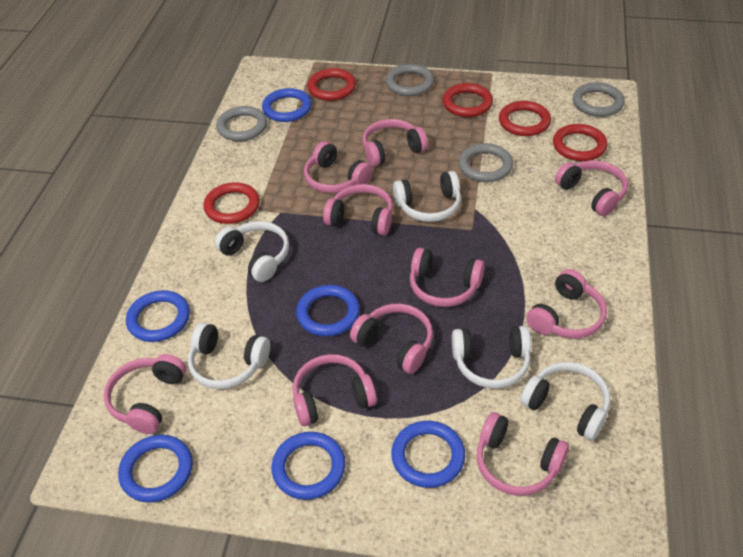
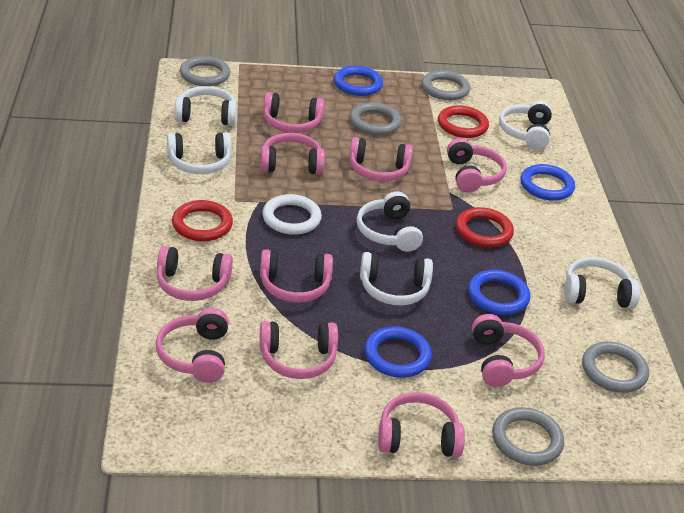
blue ring: [118,435,193,503] [126,290,190,342] [262,88,312,122] [272,432,346,500] [296,285,360,337] [391,421,465,488] = 6 -> [334,66,383,96] [364,327,432,378] [468,270,530,315] [521,164,575,201] = 4
grey ring: [216,106,267,141] [386,64,434,96] [458,143,513,182] [573,82,625,117] = 4 -> [180,56,230,86] [350,103,401,135] [421,70,470,100] [492,407,564,466] [582,342,649,393] = 5
red ring: [204,182,260,224] [308,68,356,101] [443,83,493,117] [499,101,551,136] [553,124,608,161] = 5 -> [172,200,233,241] [438,105,489,138] [456,207,514,248] = 3
white headphones: [188,322,270,389] [215,221,289,282] [393,171,461,222] [452,326,531,389] [520,362,610,441] = 5 -> [167,132,232,174] [175,86,237,126] [357,191,423,252] [360,252,433,305] [499,101,552,149] [564,257,640,309] = 6
white ring: none = 0 -> [262,194,322,235] = 1

